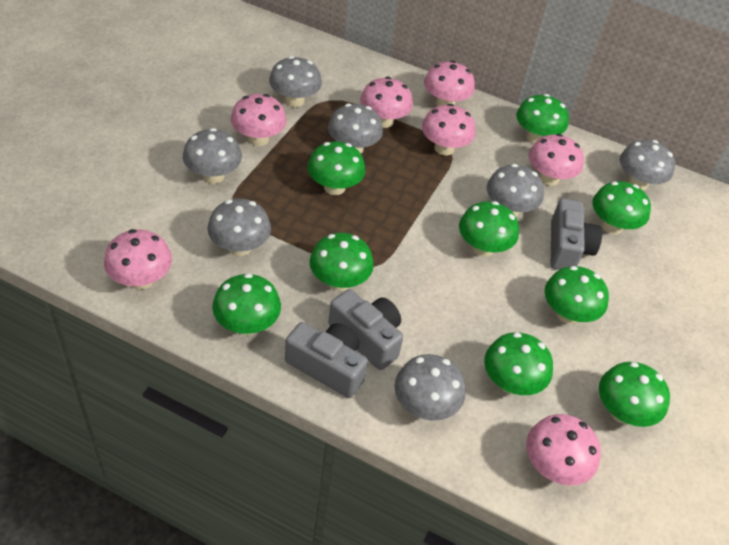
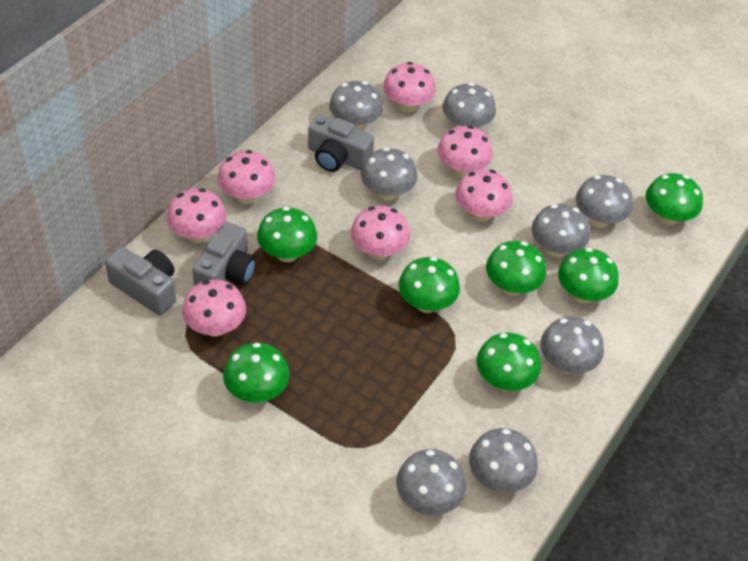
green mushroom: [212,273,281,335] [308,141,365,195] [310,233,374,291] [459,201,519,257] [484,332,553,395] [516,94,569,144] [545,266,609,324] [592,181,651,234] [599,362,670,427] = 9 -> [223,343,290,403] [257,207,317,262] [398,257,460,313] [477,332,541,391] [486,241,546,296] [558,248,618,303] [646,173,703,226] = 7
grey mushroom: [183,128,242,184] [207,199,271,256] [269,56,322,107] [328,103,383,153] [394,354,466,421] [487,164,544,217] [620,140,675,190] = 7 -> [329,81,383,130] [361,147,418,201] [396,449,466,515] [442,83,496,128] [469,428,538,493] [531,204,590,258] [540,317,604,374] [576,175,633,228] = 8

